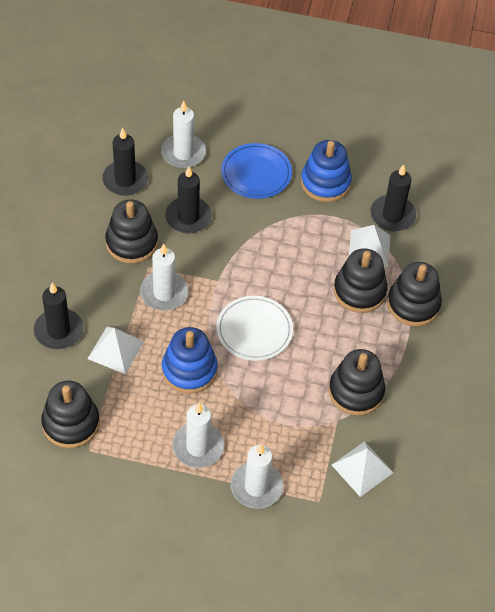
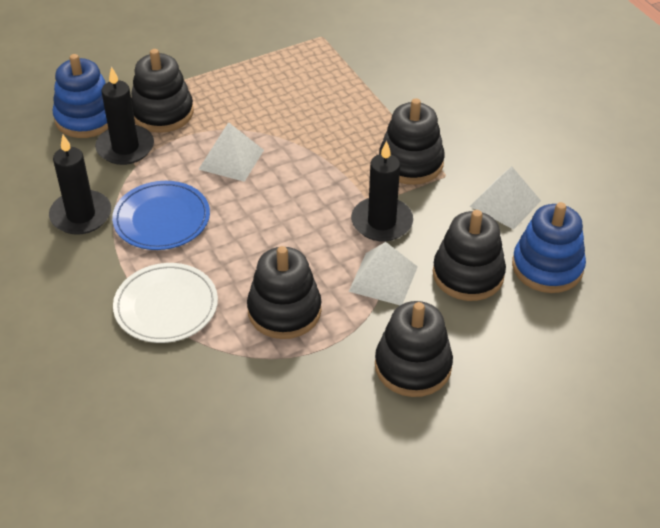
black candle: [34,283,83,349] [102,128,148,196] [165,166,212,234] [371,164,416,231] = 4 -> [49,135,111,235] [95,66,154,165] [351,141,413,241] = 3
white candle: [140,243,189,311] [161,101,206,168] [172,403,224,468] [231,444,283,509] = 4 -> none = 0

